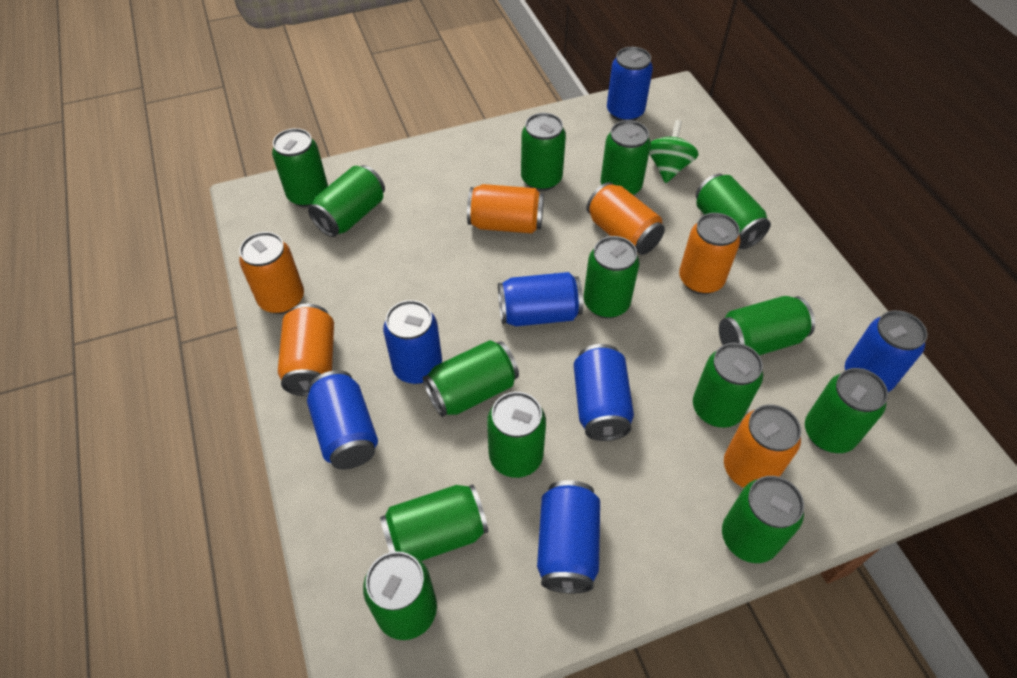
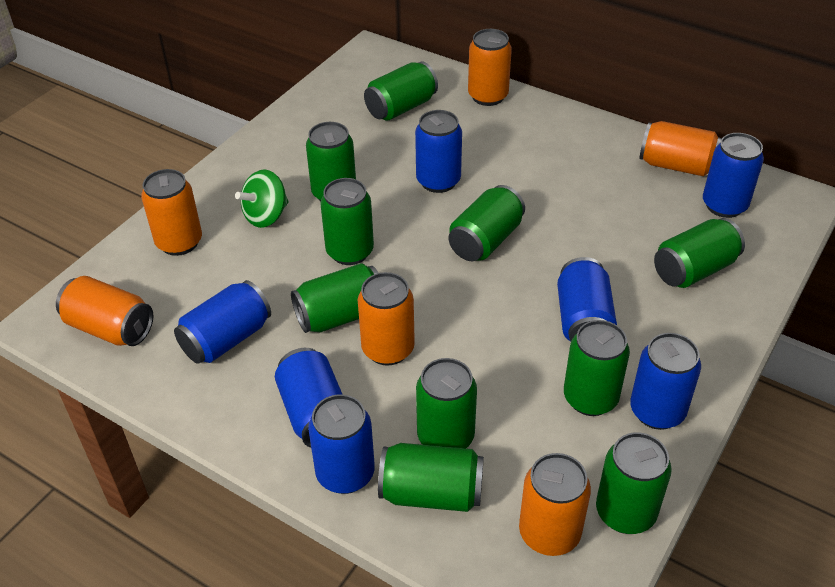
green can: [272,128,328,207] [308,165,385,237] [363,551,437,640] [380,484,488,561] [423,340,519,417] [487,392,546,478] [521,113,566,191] [584,236,639,318] [601,120,651,195] [693,343,763,428] [696,174,771,249] [719,296,815,355] [722,476,804,563] [805,368,888,453] = 14 -> [291,263,378,333] [306,122,356,202] [320,178,374,265] [364,62,438,121] [378,443,484,512] [416,358,477,448] [449,185,525,261] [564,320,630,416] [596,432,672,534] [654,218,745,288] = 10

